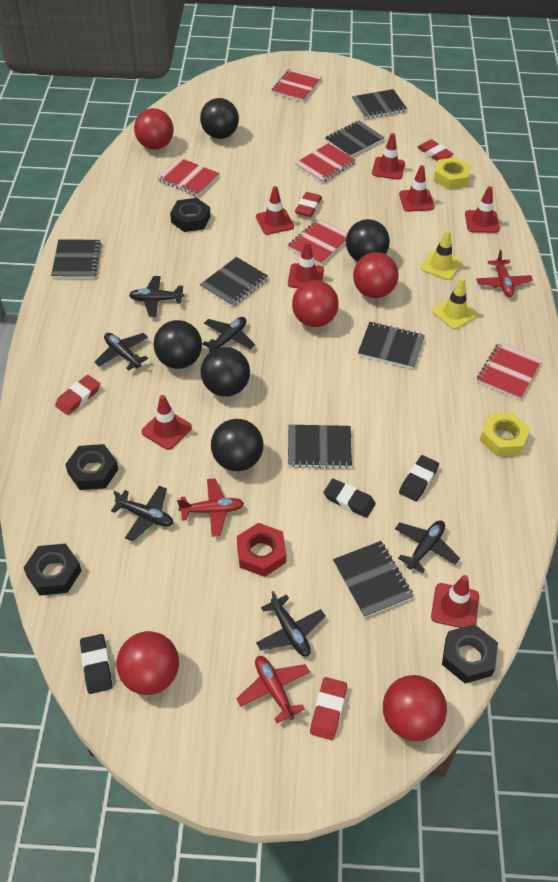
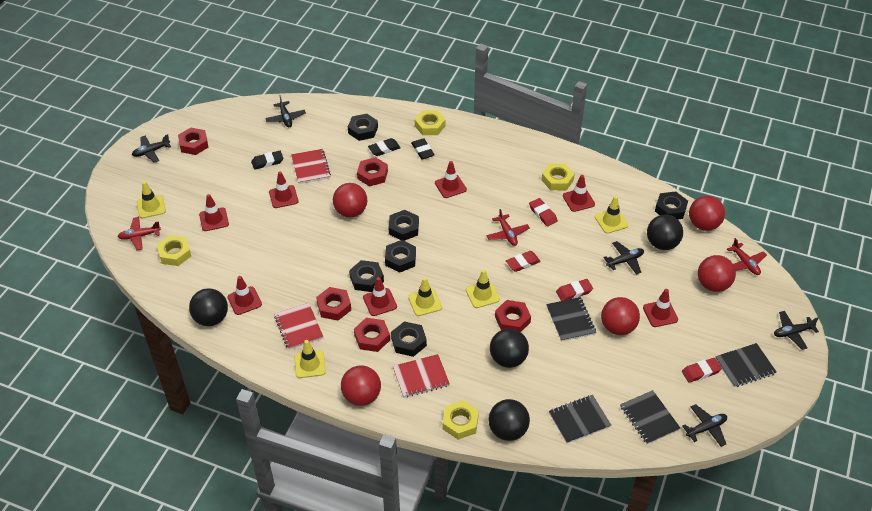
black ball: [154,320,202,369] [200,98,239,139] [201,347,250,397] [211,419,264,471] [346,219,390,262] = 5 -> [189,288,228,326] [488,399,530,441] [490,329,529,368] [647,215,683,250] = 4
black notebook: [51,239,101,279] [200,257,268,307] [288,425,352,469] [325,121,385,157] [333,541,414,618] [352,89,407,119] [358,322,425,369] = 7 -> [546,297,596,342] [549,395,611,444] [620,390,680,444] [715,343,776,387] = 4
black nut: [23,543,82,596] [65,444,118,490] [170,198,211,232] [442,624,498,683] = 4 -> [348,114,378,141] [349,260,384,292] [385,240,416,273] [388,210,419,241] [391,321,427,357] [655,192,688,219] = 6
black plane: [95,333,148,371] [111,486,173,542] [129,276,184,317] [202,317,255,352] [256,591,326,656] [395,520,460,573] = 6 -> [132,134,171,163] [265,95,306,127] [604,241,644,275] [682,404,727,447] [774,311,819,350] = 5
red notebook: [157,157,220,196] [271,68,321,102] [287,219,348,265] [295,143,356,183] [477,342,542,400] = 5 -> [274,303,323,350] [291,149,331,184] [393,354,450,398] = 3
red nut: [237,523,286,577] = 1 -> [178,128,208,155] [316,287,351,321] [354,318,390,352] [357,157,388,186] [495,300,531,332] = 5
yellow nut: [434,157,471,189] [480,413,530,456] = 2 -> [157,235,191,266] [415,110,446,135] [442,400,479,440] [542,164,575,190] = 4
yellow traffic cone: [421,230,462,280] [432,278,478,329] = 2 -> [137,181,166,218] [294,340,326,378] [408,277,442,316] [466,270,500,308] [595,196,628,234] = 5

